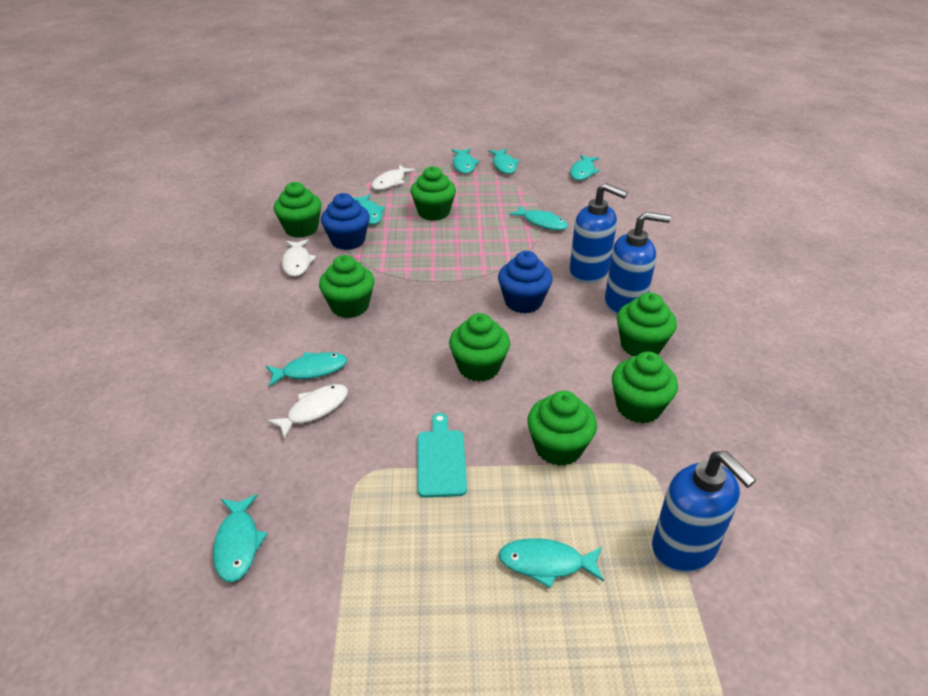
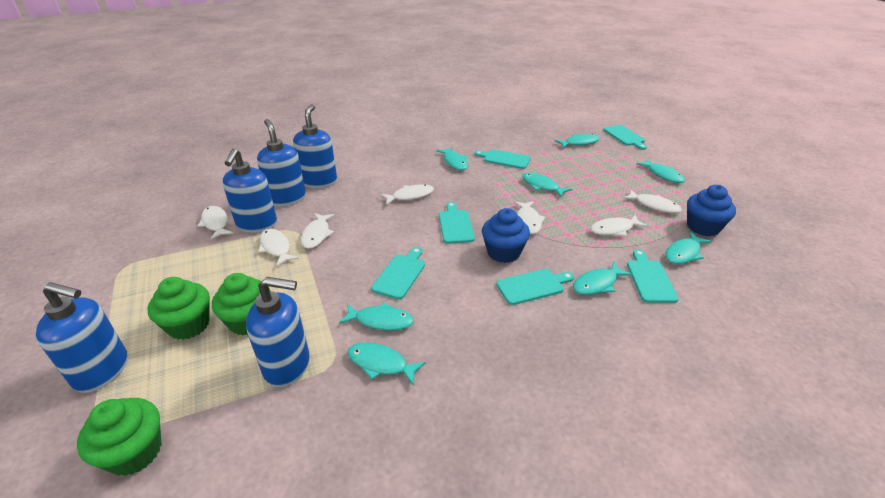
blue soap dispenser: [569,183,628,284] [605,212,671,316] [652,451,756,573] = 3 -> [36,282,128,393] [223,148,277,233] [246,277,310,387] [257,119,306,206] [293,104,337,188] = 5
green cupcake: [274,182,322,238] [319,255,374,318] [410,166,456,221] [449,313,510,382] [527,391,597,466] [612,352,678,424] [617,292,677,356] = 7 -> [77,398,162,476] [147,277,210,340] [212,273,271,335] = 3
turquoise cutting board: [418,413,467,498] = 1 -> [371,247,425,299] [439,202,475,244] [474,149,531,169] [496,269,574,305] [604,125,647,150] [627,249,679,303] = 6
white fish: [267,384,348,439] [282,239,316,277] [371,164,416,190] = 3 -> [197,206,233,240] [258,229,299,267] [301,213,335,249] [380,184,434,205] [514,201,545,234] [590,215,648,236] [623,189,682,213] = 7

